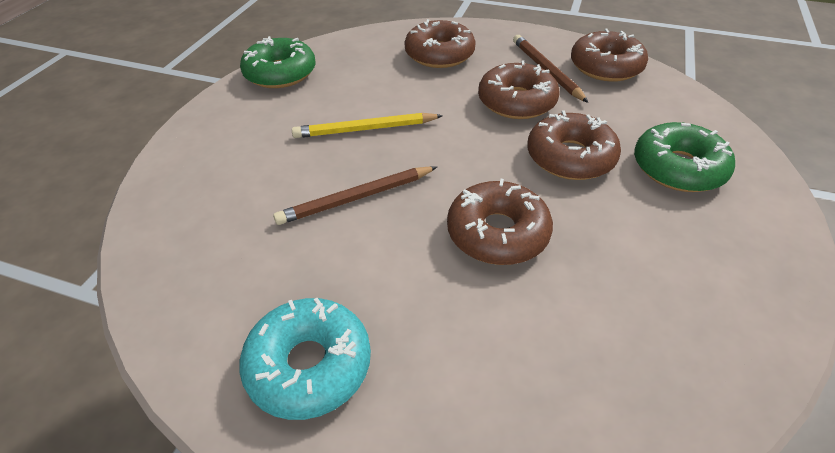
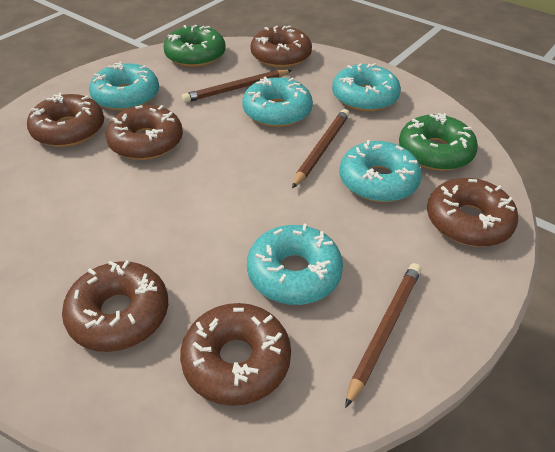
brown donut: [404,19,476,68] [447,179,553,265] [478,60,560,119] [527,111,621,180] [571,29,648,82] = 5 -> [27,93,104,147] [62,260,168,352] [106,105,183,160] [180,303,291,406] [251,25,312,68] [427,178,518,247] = 6
brown pencil: [273,166,437,225] [513,35,588,103] = 2 -> [182,70,292,103] [292,109,350,188] [345,263,421,408] = 3
turquoise donut: [239,298,371,420] = 1 -> [89,61,159,111] [242,76,313,127] [247,224,343,305] [332,63,401,112] [339,140,422,202] = 5
yellow pencil: [292,113,443,138] = 1 -> none = 0

